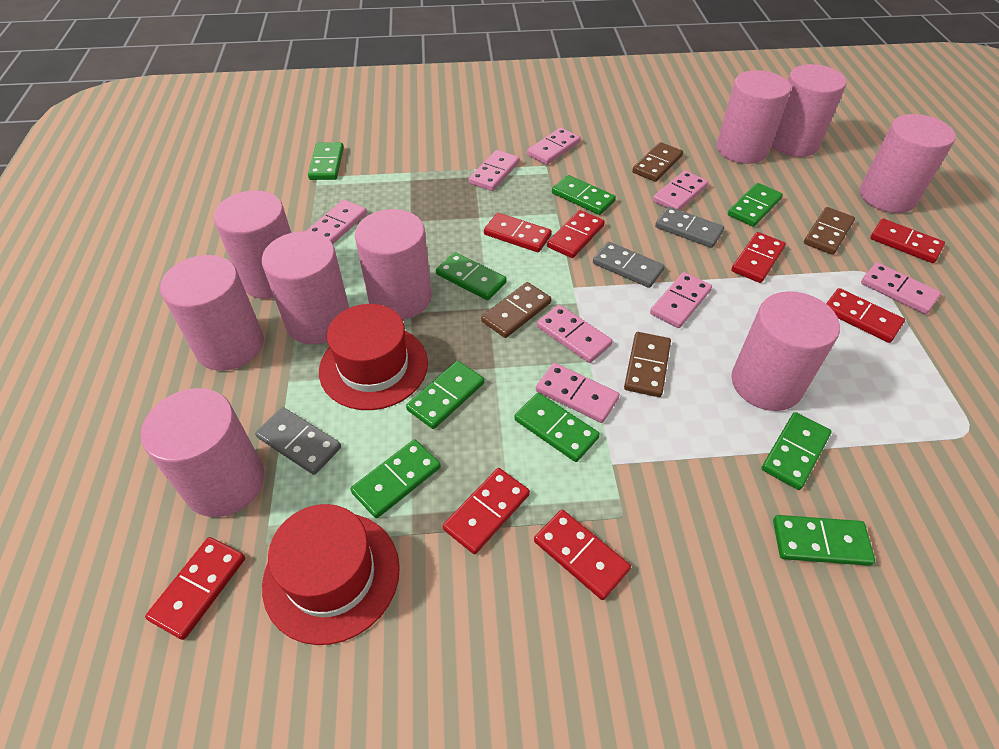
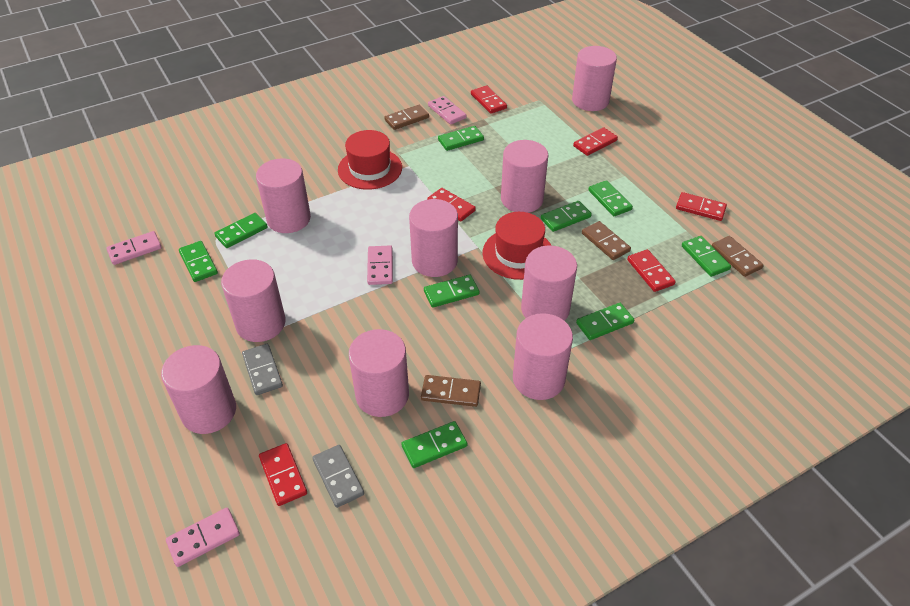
grey domino: [255,407,341,475] [593,242,665,288] [655,207,724,248] = 3 -> [242,344,283,395] [312,445,364,508] = 2
pink domino: [306,199,367,244] [469,150,520,191] [527,128,581,165] [536,363,620,423] [537,305,612,363] [650,272,712,328] [653,171,708,210] [861,262,941,314] = 8 -> [106,231,162,265] [166,508,240,567] [367,245,393,285] [428,96,467,125] = 4
red domino: [145,537,245,640] [443,468,530,554] [484,213,552,252] [534,510,631,600] [547,210,605,258] [731,232,786,283] [826,288,905,343] [870,219,945,263] = 8 -> [259,443,307,506] [427,188,476,221] [471,85,507,114] [573,127,618,156] [627,250,676,292] [676,192,727,221] = 6

